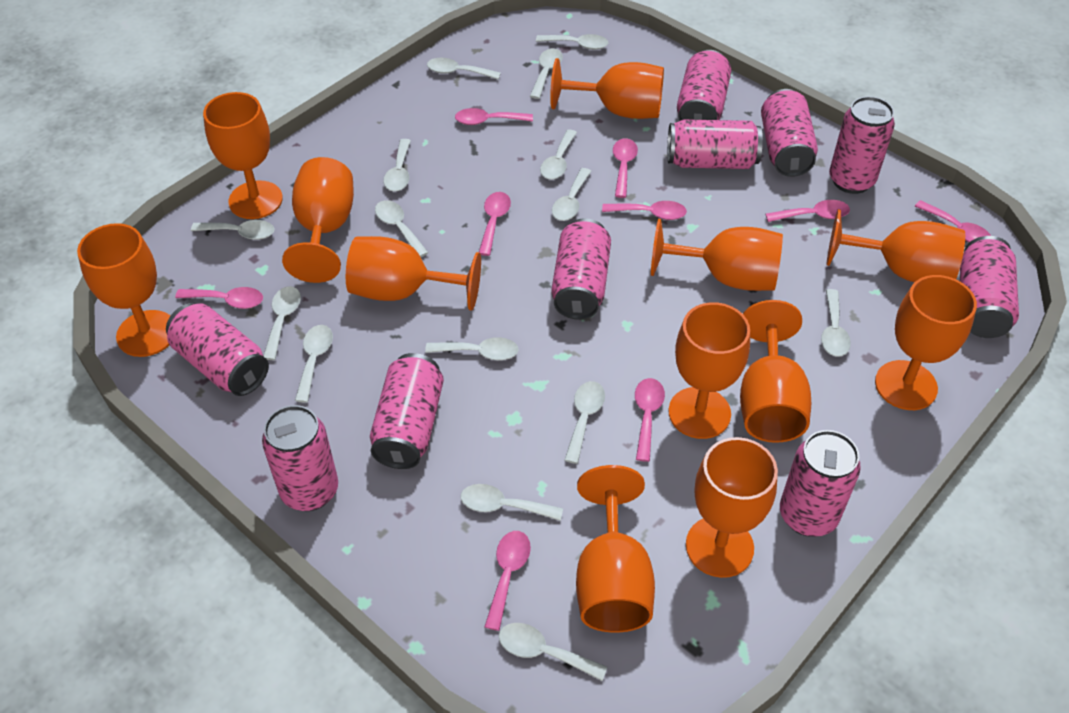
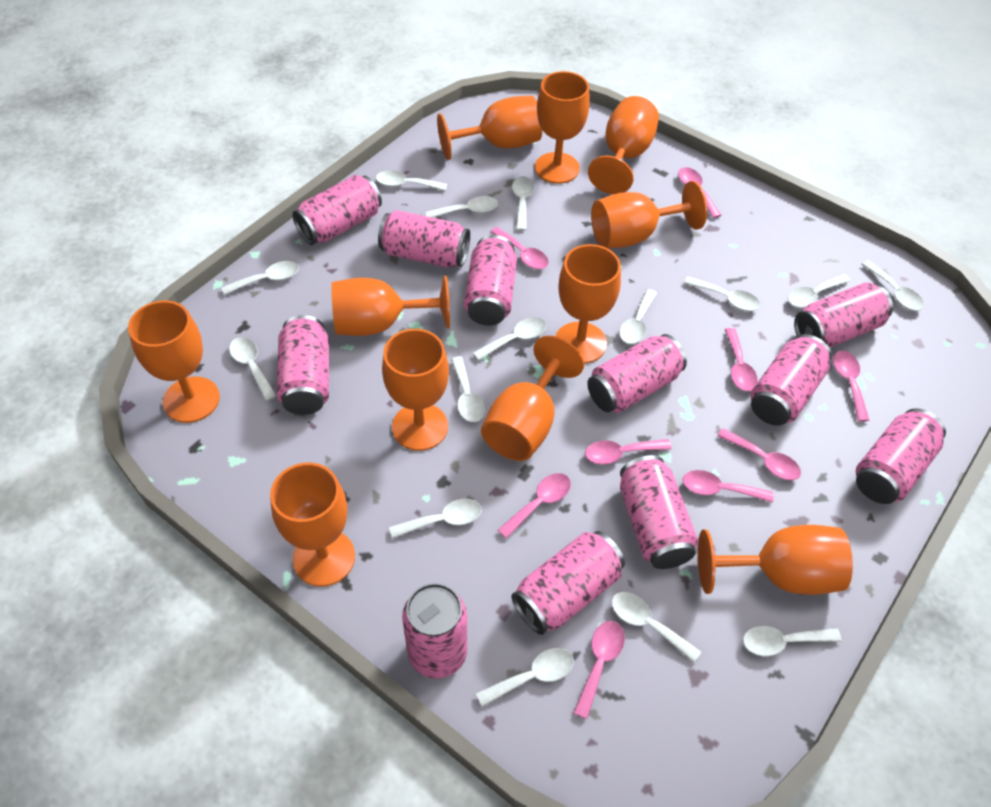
orange goblet: [77,223,170,357] [203,92,283,219] [282,157,354,283] [346,236,481,311] [550,58,664,119] [576,465,655,633] [651,219,783,291] [669,302,750,439] [686,437,778,578] [740,300,811,443] [827,209,965,282] [875,275,977,410] = 12 -> [128,300,220,423] [270,462,355,587] [331,276,450,336] [382,329,449,451] [437,96,542,160] [481,336,584,461] [535,71,590,184] [556,244,621,363] [588,96,659,194] [591,181,707,248] [698,525,853,595] = 11
pink can: [166,303,269,396] [262,405,338,511] [370,353,444,469] [551,218,611,319] [667,119,763,169] [677,50,731,121] [761,89,818,177] [780,430,861,537] [829,96,895,194] [960,236,1019,338] = 10 -> [277,315,329,415] [292,175,382,245] [378,210,470,268] [402,583,467,679] [464,235,517,326] [512,531,625,635] [587,334,687,413] [620,455,698,569] [751,334,832,426] [794,282,893,348] [856,408,946,504] = 11

